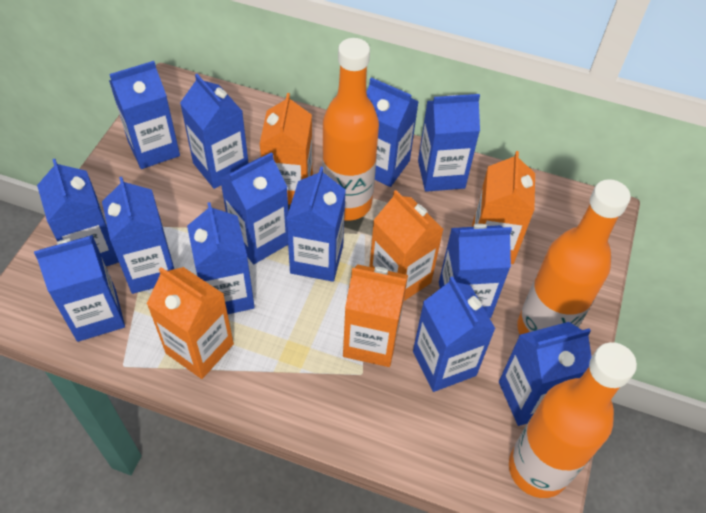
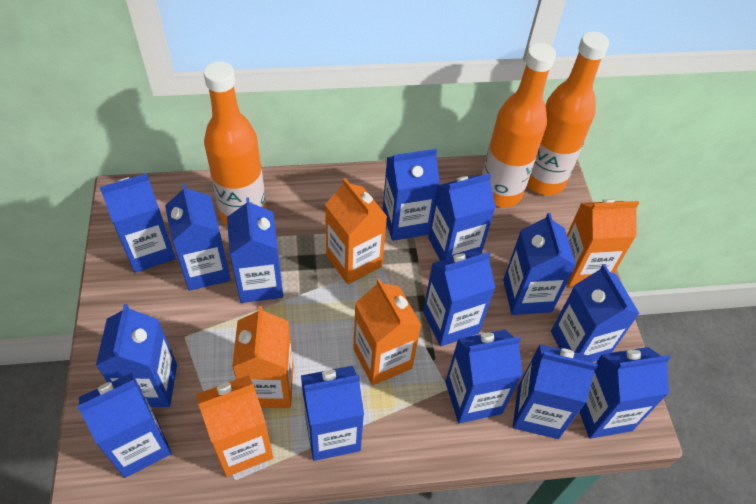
blue carton: [34,235,125,342] [37,159,119,266] [102,177,174,294] [109,61,180,169] [180,74,249,189] [187,202,255,314] [220,152,288,264] [286,167,346,282] [366,78,419,187] [413,276,495,392] [418,94,480,192] [439,224,512,318] [499,322,592,426] = 13 -> [77,373,172,478] [96,304,177,407] [100,173,176,273] [165,183,231,291] [227,197,283,303] [301,366,364,461] [383,149,440,241] [423,250,495,346] [428,173,496,261] [445,330,523,423] [503,213,576,315] [513,344,597,439] [551,264,640,362] [579,347,671,439] = 14

